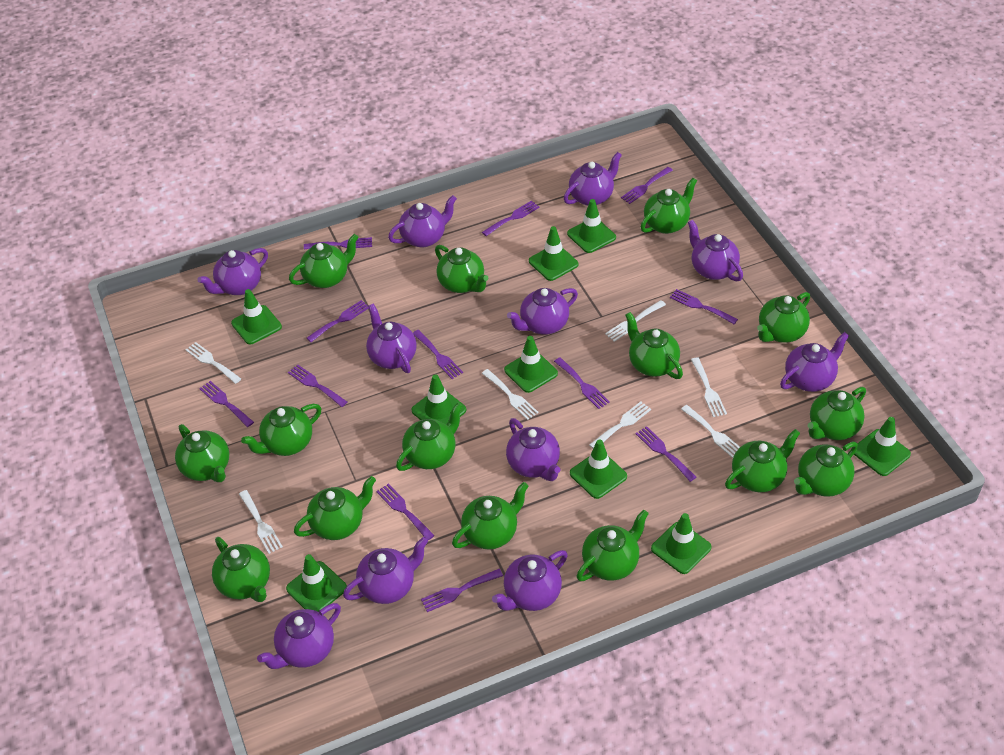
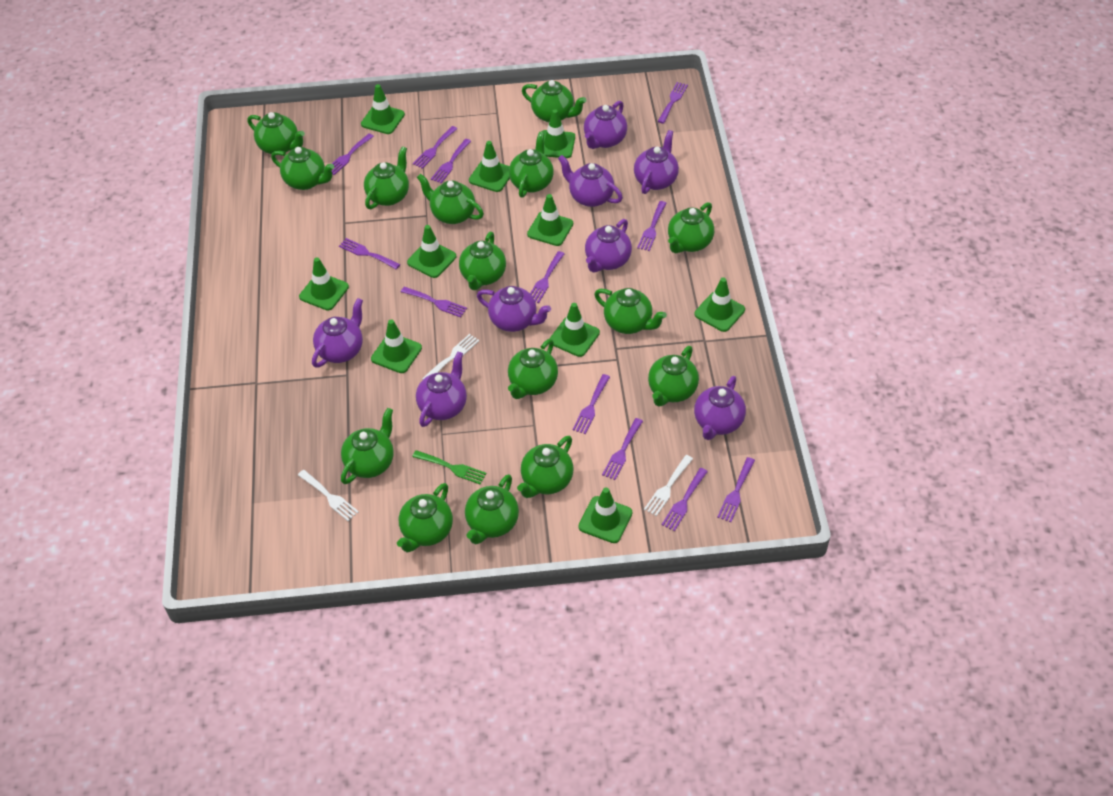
green fork: none = 0 -> [412,450,487,485] = 1
green traffic cone: [231,289,282,345] [286,554,347,612] [411,374,466,424] [504,336,558,393] [529,226,578,281] [567,199,616,253] [570,439,627,499] [651,513,711,574] [854,417,911,476] = 9 -> [299,258,349,311] [361,84,405,134] [371,319,422,373] [407,225,456,278] [469,141,510,192] [527,194,573,246] [541,109,575,158] [550,303,600,357] [578,488,632,543] [694,277,745,332] = 10
purple teapot: [198,248,268,295] [257,603,341,669] [343,537,428,604] [366,304,417,373] [388,195,457,248] [492,550,568,611] [506,418,560,481] [507,288,578,335] [564,152,622,206] [688,220,743,281] [780,332,849,392] = 11 -> [312,298,363,368] [416,351,467,427] [477,286,551,332] [558,155,623,207] [584,101,627,149] [585,219,632,273] [634,130,679,194] [694,376,746,440] = 8
white fork: [185,342,241,384] [239,490,283,554] [482,369,539,420] [589,401,651,449] [605,300,666,342] [681,405,740,458] [691,357,727,417] = 7 -> [298,470,359,521] [422,334,479,379] [644,455,693,516] = 3

